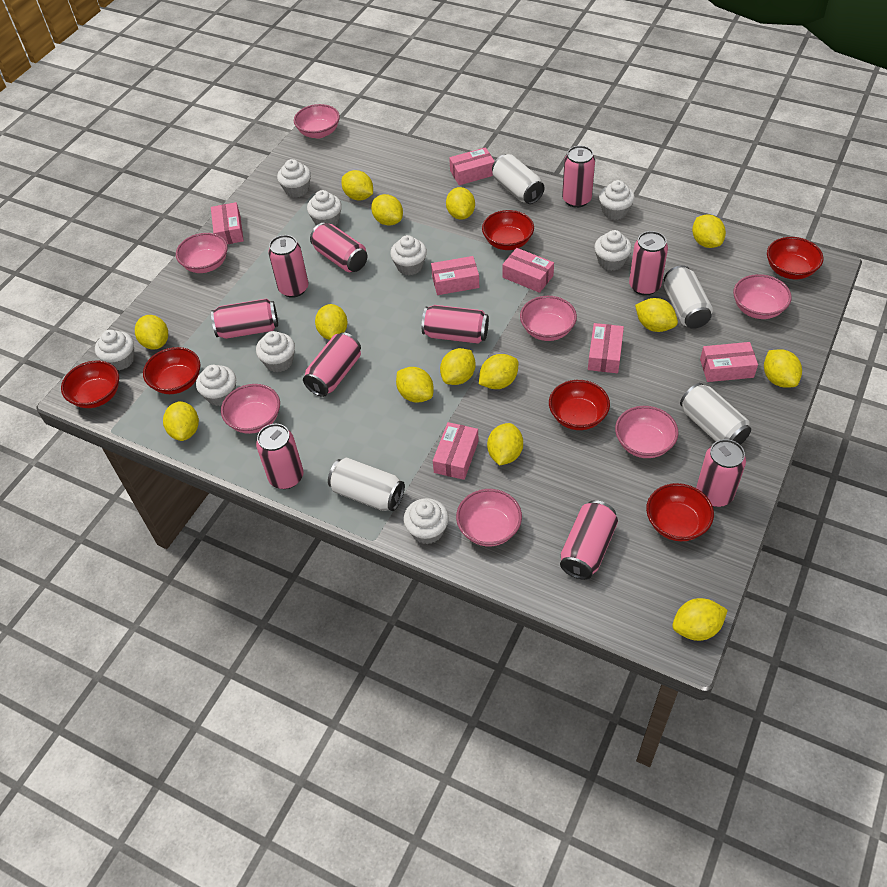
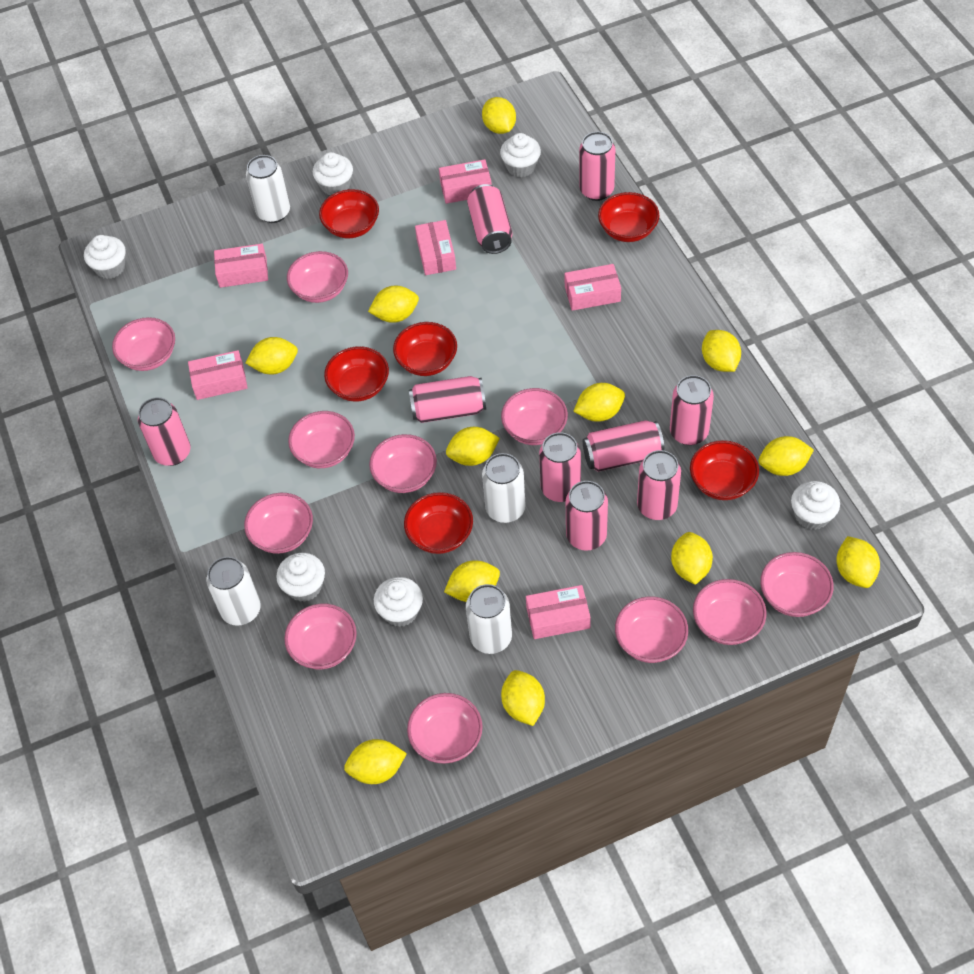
pink bowl: [176,233,228,273] [221,384,280,434] [294,104,340,138] [456,489,522,546] [520,296,577,341] [615,406,678,458] [733,274,792,319] = 7 -> [112,317,175,371] [244,493,313,554] [284,604,357,669] [287,251,348,303] [288,411,355,468] [369,434,437,493] [407,693,483,764] [501,388,568,445] [615,596,688,663] [693,579,767,645] [760,552,834,617] = 11
pink box: [211,202,244,244] [431,256,479,295] [433,422,479,480] [449,147,495,185] [502,248,554,293] [588,323,624,373] [700,342,758,382] = 7 -> [188,350,248,400] [214,244,268,288] [415,220,456,275] [439,159,492,204] [526,585,591,639] [565,264,621,311] = 6
pink can: [211,299,278,339] [256,424,303,489] [268,235,309,298] [303,332,361,397] [310,223,367,272] [422,305,489,344] [560,500,618,580] [562,146,595,208] [629,231,668,296] [696,439,746,507] = 10 -> [138,397,190,466] [409,376,486,423] [467,184,513,254] [539,432,581,502] [566,481,608,551] [579,132,615,201] [583,420,664,472] [637,450,681,520] [670,375,714,445] = 9
white cupcake: [95,330,134,370] [196,365,236,406] [256,331,295,372] [277,159,311,198] [307,190,342,226] [390,235,427,275] [404,498,449,544] [594,230,632,271] [599,180,635,220] = 9 -> [84,235,126,279] [276,553,325,602] [313,152,353,195] [374,577,423,627] [500,133,541,177] [791,481,840,530] = 6
yellow lemon: [135,315,168,349] [163,401,199,441] [315,304,348,340] [341,170,373,201] [371,194,403,226] [396,367,434,403] [440,348,476,385] [446,187,475,220] [479,354,518,389] [487,423,523,466] [635,298,678,332] [672,598,728,641] [692,214,726,248] [764,349,802,388] = 14 -> [246,337,298,374] [344,739,407,784] [368,286,419,323] [444,560,500,602] [446,427,500,466] [482,97,516,134] [501,670,545,726] [573,383,625,422] [671,532,713,585] [702,330,741,372] [759,436,814,476] [837,536,880,588] = 12

